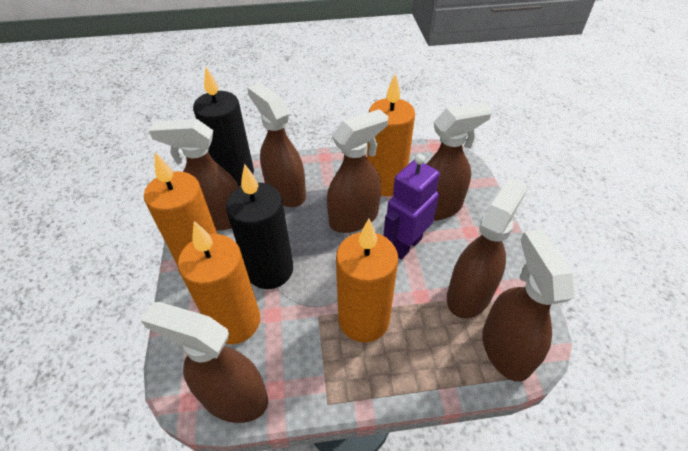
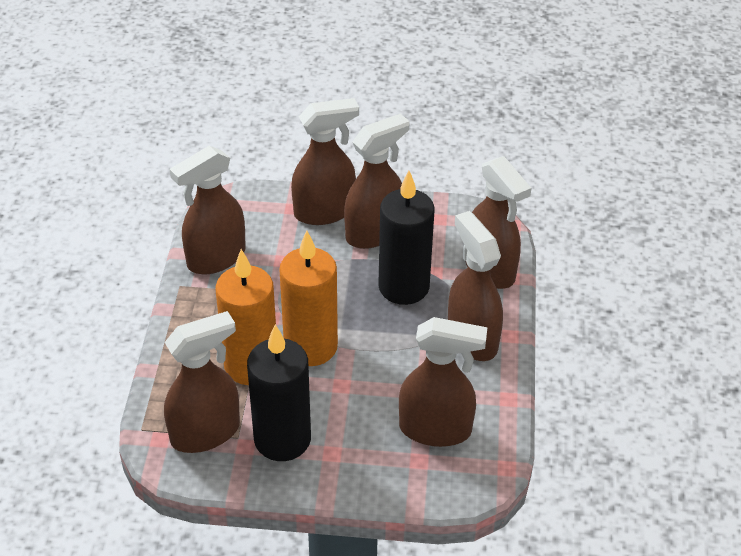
orange candle: [144,152,217,266] [178,221,260,344] [336,219,398,343] [367,74,415,196] = 4 -> [216,249,276,385] [279,231,338,366] = 2
purple robot: [383,154,440,260] = 1 -> none = 0

